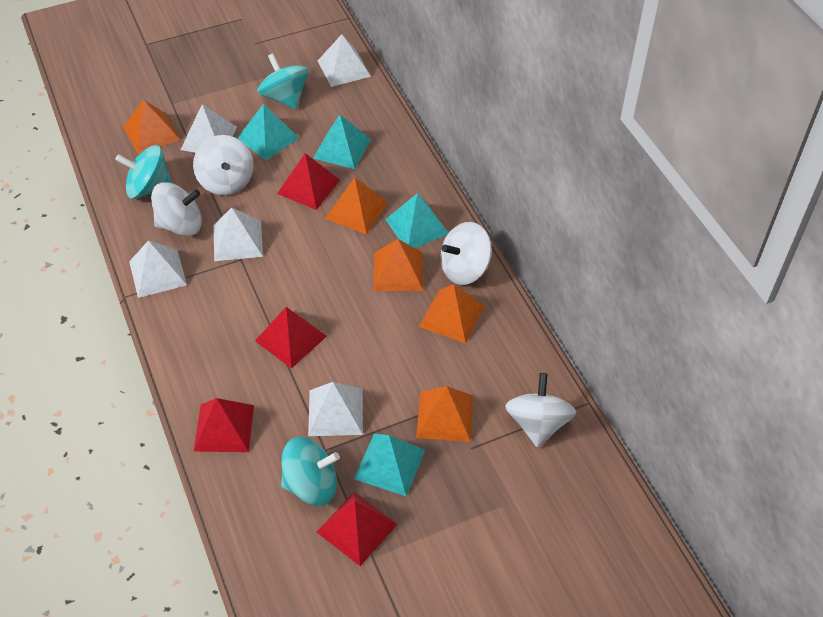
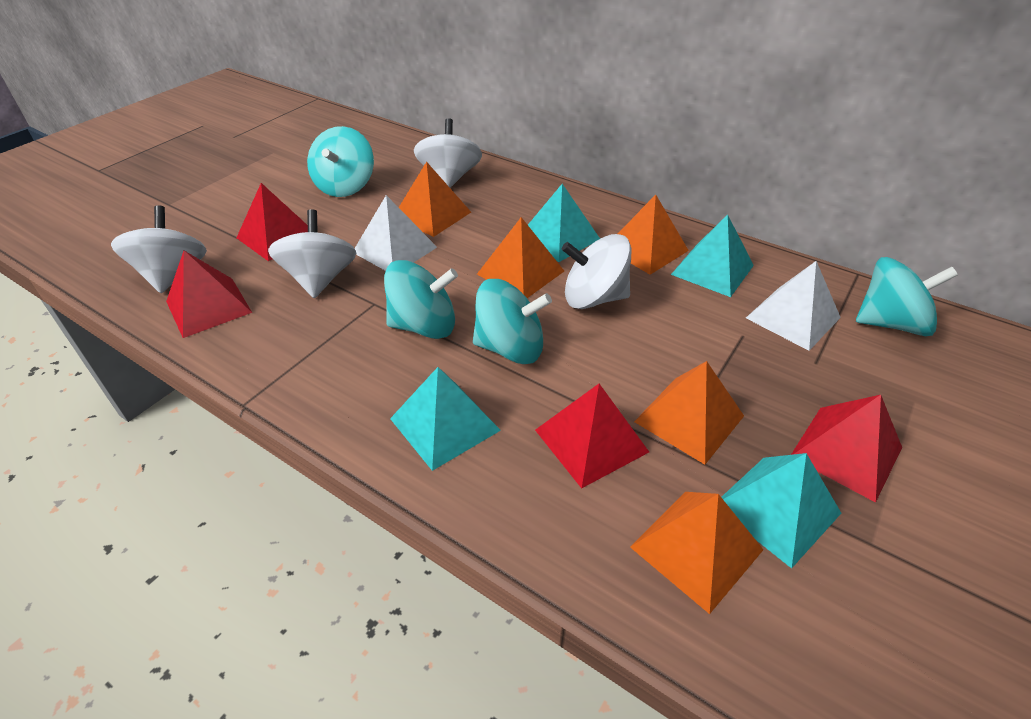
turquoise spinning top: [115,145,172,199] [258,53,309,109] [281,437,340,506] = 3 -> [307,126,374,197] [384,260,458,339] [473,279,552,364] [856,257,958,336] = 4
white pyramid: [129,241,187,298] [181,104,237,153] [214,207,263,261] [308,382,363,436] [318,34,371,87] = 5 -> [354,195,437,271] [746,261,841,351] = 2

